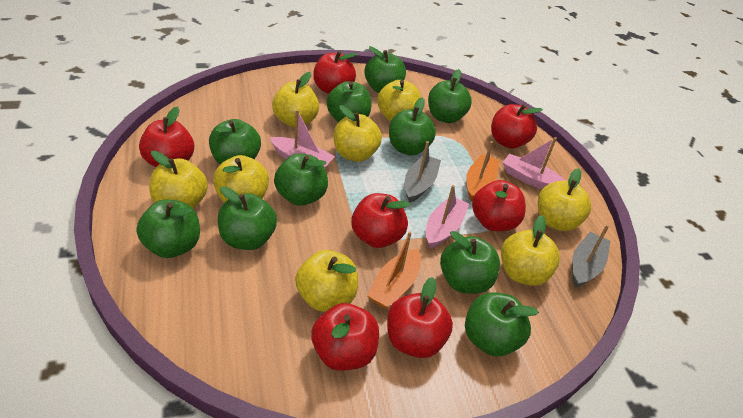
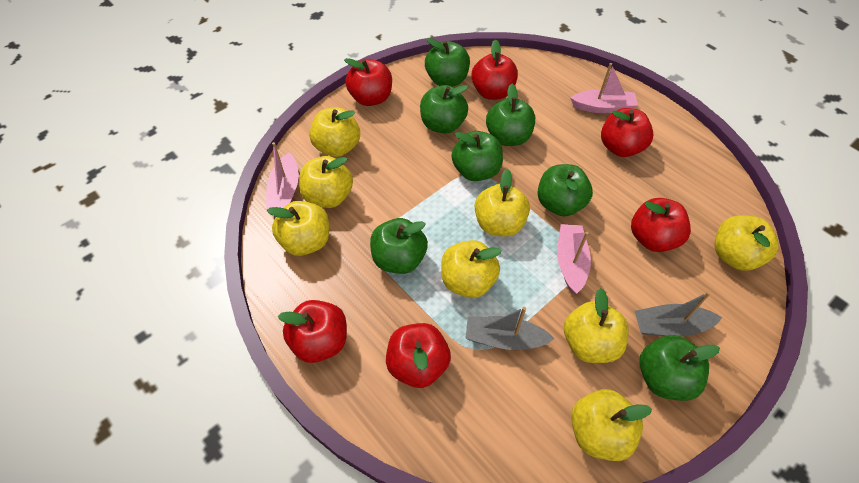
green apple: [136,200,200,258] [209,119,261,164] [218,186,277,250] [274,153,328,206] [327,81,371,122] [364,46,406,93] [389,97,436,155] [428,69,472,123] [440,231,500,294] [465,293,539,357] = 10 -> [370,218,428,274] [420,85,468,133] [425,38,470,87] [451,131,503,181] [486,84,535,146] [537,164,593,216] [639,335,720,401] = 7
orange boat: [367,231,421,309] [466,141,500,201] = 2 -> none = 0
red apple: [139,106,194,167] [311,303,379,371] [313,51,357,94] [351,193,410,248] [387,277,453,358] [472,180,526,231] [491,104,543,149] = 7 -> [278,300,347,363] [344,58,392,106] [386,323,451,388] [471,39,518,100] [601,108,653,157] [631,198,691,252] = 6

